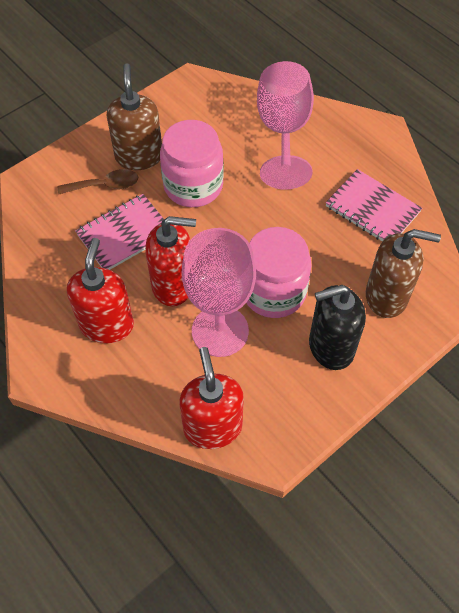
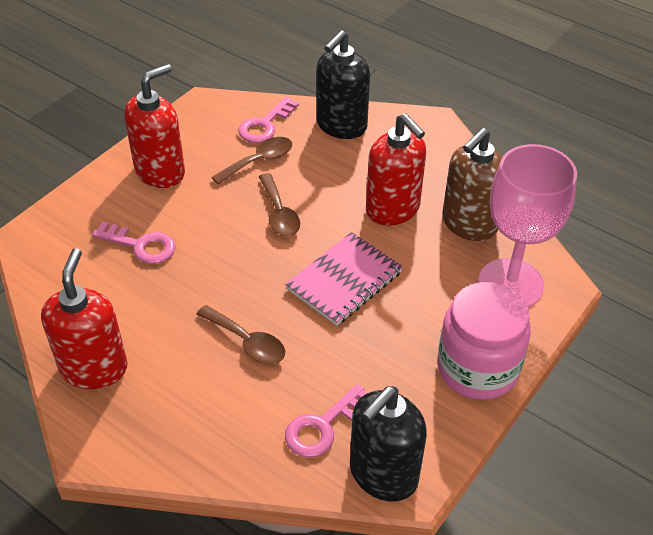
black soap dispenser: [309,285,366,370] = 1 -> [316,30,370,139] [350,386,427,502] = 2
brown soap dispenser: [107,63,162,170] [366,229,441,318] = 2 -> [442,128,503,241] = 1
brown spoon: [58,169,138,194] = 1 -> [197,305,285,364] [211,137,292,184] [259,173,300,236] = 3
pink goblet: [182,228,256,357] [257,61,314,189] = 2 -> [478,144,577,307] = 1
pink jar: [160,120,224,207] [246,227,312,318] = 2 -> [438,282,531,400] = 1
pink key: none = 0 -> [92,222,176,264] [238,96,299,143] [285,384,367,458] = 3
pink notebook: [75,194,164,270] [326,169,422,242] = 2 -> [285,232,403,326] = 1

